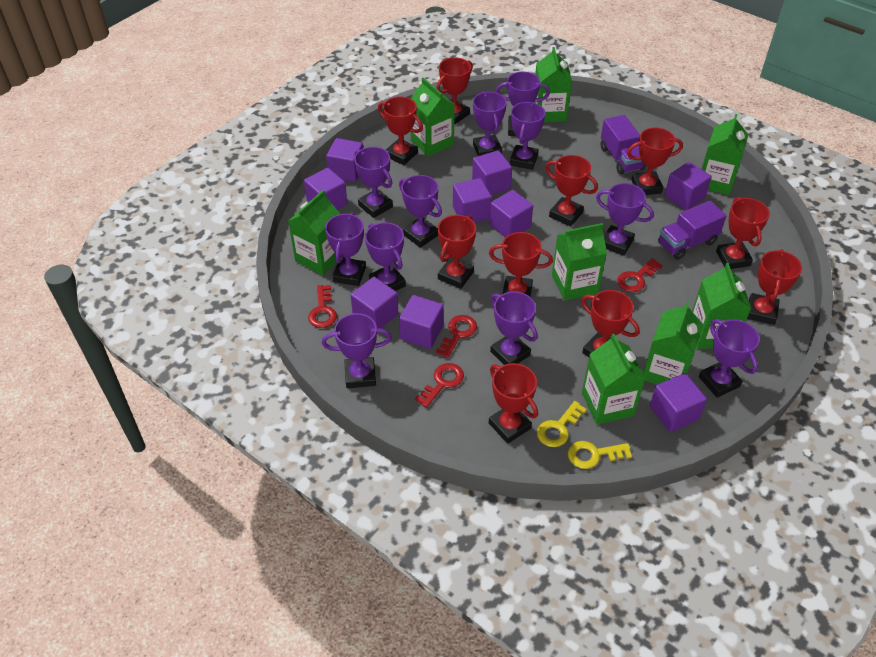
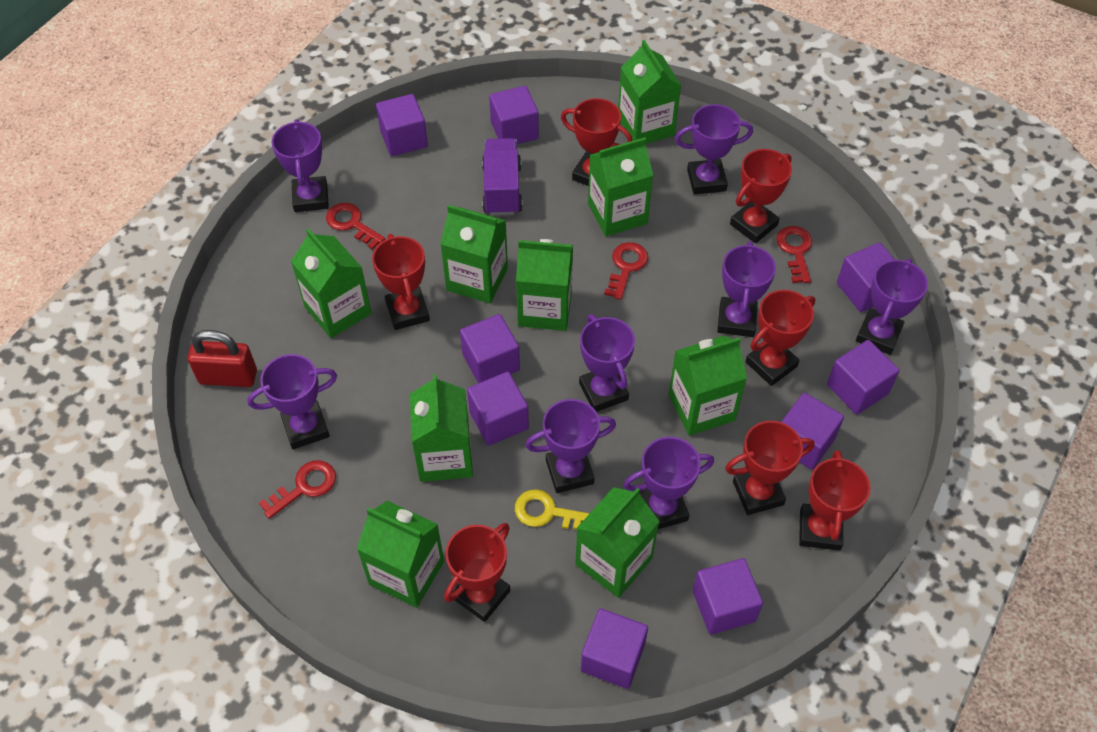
green carton: [288,190,340,275] [410,77,455,157] [534,47,572,122] [552,223,607,301] [582,334,646,425] [643,301,703,385] [692,263,751,349] [702,114,749,195] = 8 -> [291,228,371,338] [357,501,444,608] [410,374,473,482] [440,205,508,304] [516,239,573,331] [575,487,660,598] [588,137,653,236] [618,40,681,144] [669,336,747,436] = 9
purple trophy: [322,313,392,388] [325,212,366,286] [354,147,393,218] [365,222,406,291] [399,175,442,248] [473,92,507,156] [490,291,538,365] [496,72,550,136] [510,102,545,170] [596,183,654,256] [699,319,760,398] = 11 -> [247,354,337,449] [272,120,329,212] [525,399,616,493] [579,314,635,412] [623,437,714,529] [675,104,753,195] [717,241,776,337] [856,258,928,355] = 8
purple truck: [601,115,645,175] [658,201,726,260] = 2 -> [482,138,523,216] = 1
red padlock: none = 0 -> [188,330,257,387] = 1
red trophy: [378,97,423,165] [436,57,473,124] [438,215,476,289] [489,232,553,297] [489,363,538,444] [545,155,598,227] [582,290,640,357] [627,128,683,195] [716,197,770,269] [747,249,802,325] = 10 -> [372,234,430,330] [444,523,510,622] [561,98,632,186] [725,421,815,515] [730,149,792,243] [746,290,816,386] [799,450,871,551] = 7
yellow key: [537,401,587,447] [568,441,632,469] = 2 -> [515,489,590,530] = 1

